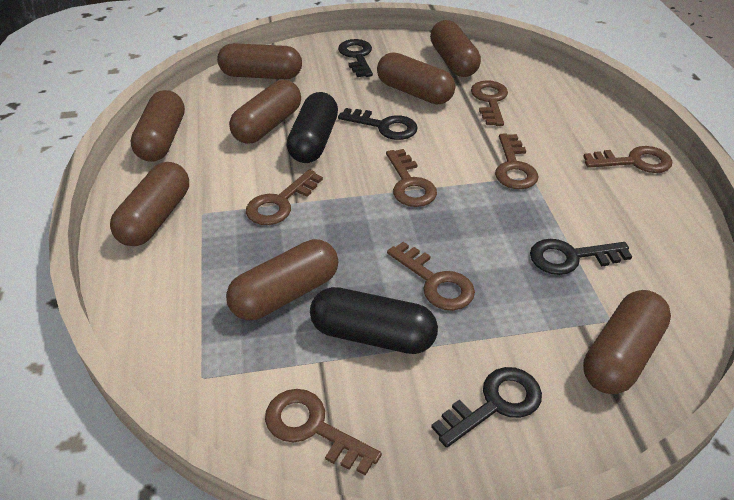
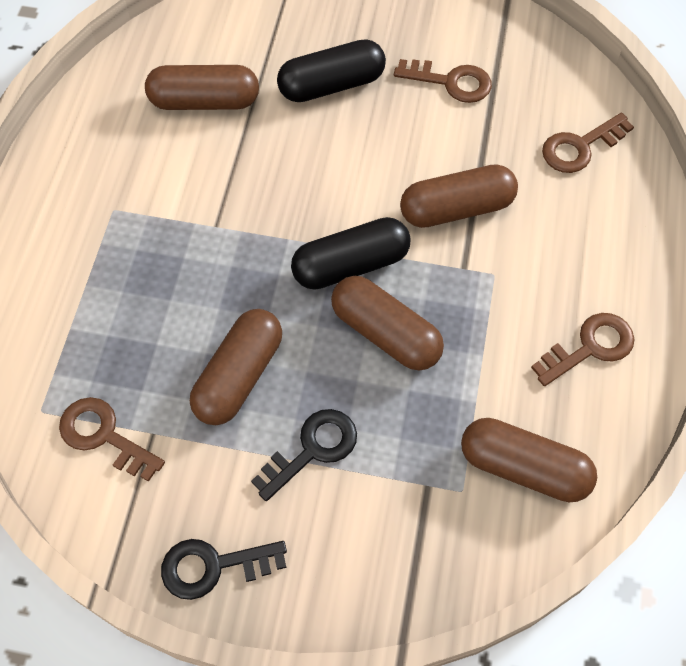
black key: [338,39,373,77] [338,108,418,140] [431,367,542,448] [530,239,632,275] = 4 -> [161,539,287,600] [251,409,357,501] = 2
brown capsule: [110,162,189,246] [130,90,185,162] [217,43,302,79] [226,239,338,320] [229,80,301,144] [377,52,455,104] [430,20,481,77] [583,290,671,394] = 8 -> [145,65,259,110] [190,309,282,425] [331,276,444,371] [400,164,518,228] [461,418,597,502] = 5
brown key: [246,169,323,225] [265,389,382,476] [386,149,437,207] [387,242,475,311] [471,80,508,126] [495,134,539,189] [583,146,672,173] = 7 -> [59,397,165,482] [394,59,492,103] [531,313,634,386] [542,113,634,173] = 4

